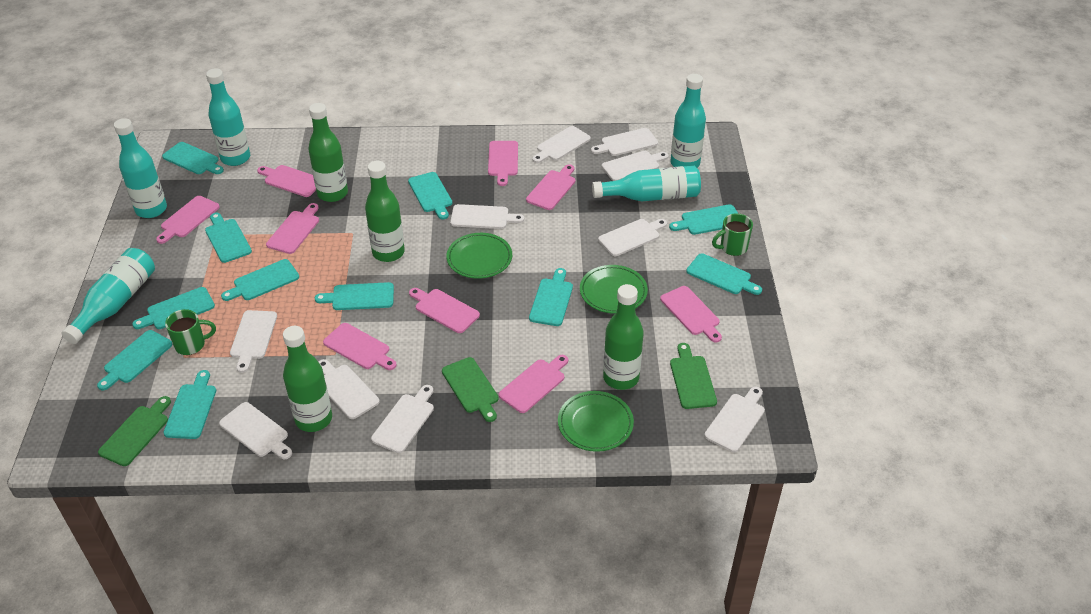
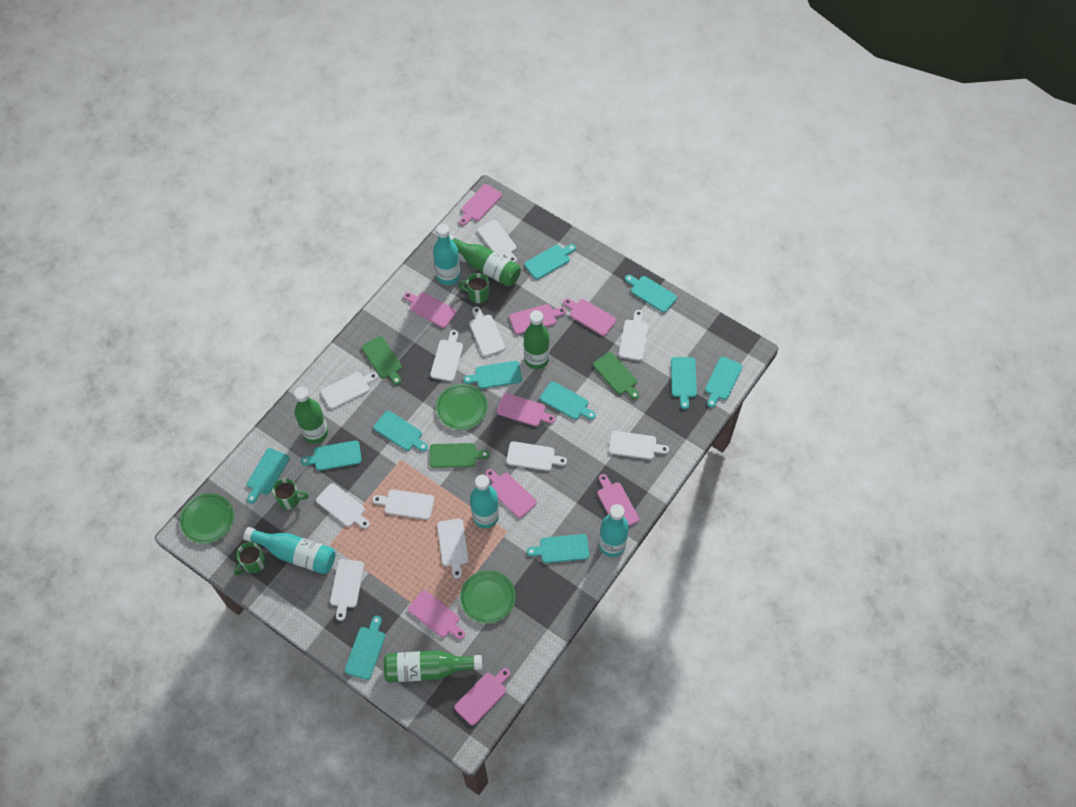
green mug: [165,309,216,355] [712,213,753,256] = 2 -> [234,542,266,575] [272,478,309,509] [459,273,489,303] = 3
turquoise bottle: [61,248,155,344] [114,118,167,218] [206,68,250,166] [592,166,701,201] [670,74,706,168] = 5 -> [243,527,335,574] [433,224,460,285] [470,475,499,528] [599,504,629,557] = 4
white cutting board: [219,402,292,459] [230,310,277,373] [319,359,380,419] [371,385,434,453] [450,204,524,229] [532,126,591,163] [591,128,658,156] [598,219,667,256] [602,151,668,181] [704,387,765,452] = 10 -> [316,483,370,529] [321,372,378,409] [330,559,364,621] [372,489,434,520] [430,330,463,382] [437,519,469,579] [469,307,505,357] [477,220,517,263] [506,441,567,471] [609,431,669,460] [619,310,648,361] = 11

